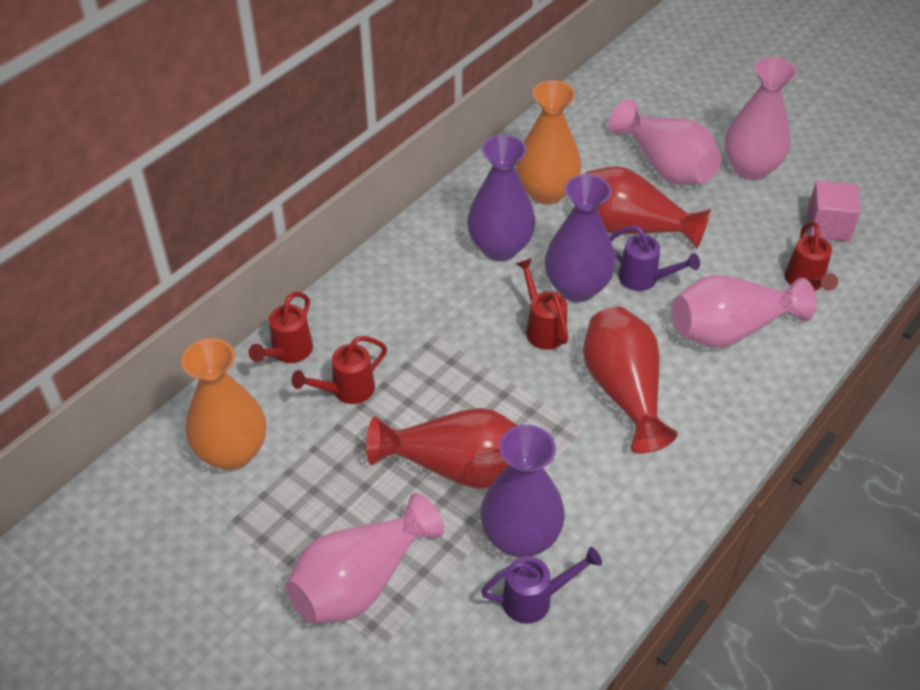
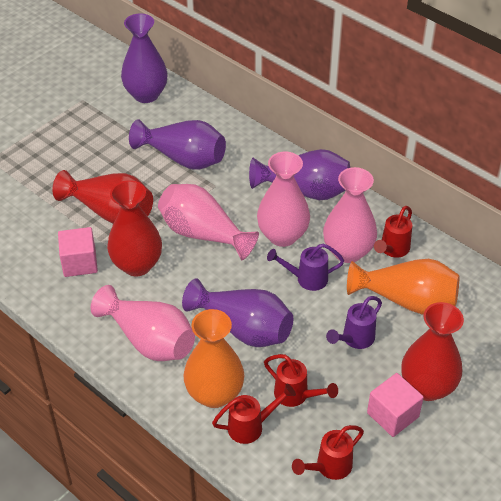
pink cube: [807,180,861,241] = 1 -> [58,227,98,277] [367,373,424,437] = 2
purple vase: [467,135,536,261] [480,425,565,558] [545,174,616,302] = 3 -> [121,13,168,103] [129,119,226,170] [182,278,293,347] [249,149,350,200] = 4

